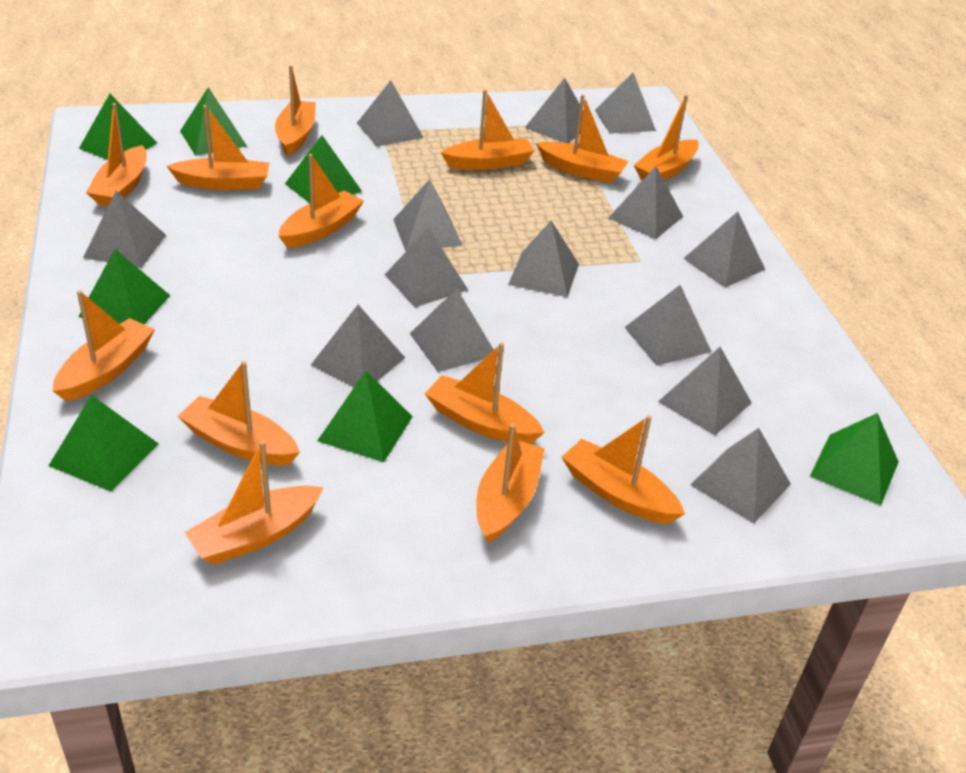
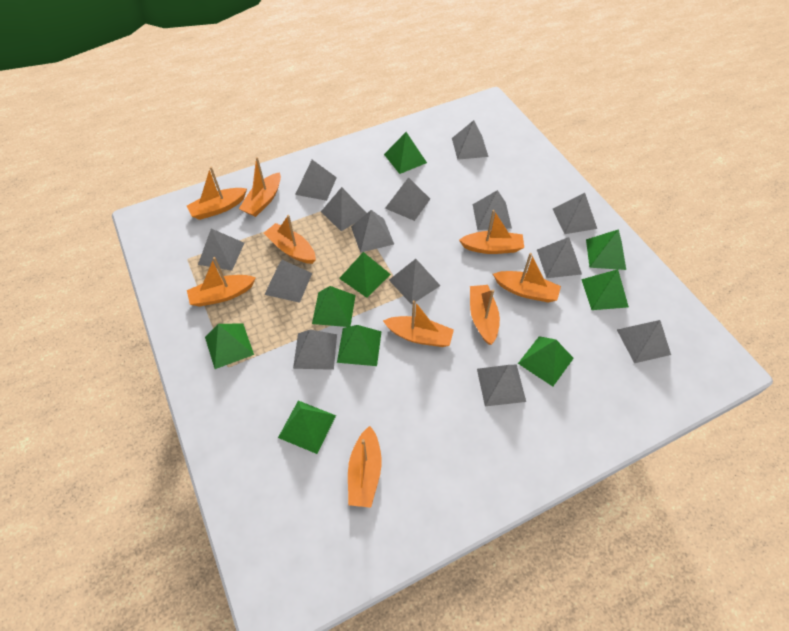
green pyramid: [48,395,159,492] [78,249,171,324] [79,94,157,160] [180,87,247,156] [285,135,362,203] [317,371,413,462] [810,413,899,505] = 7 -> [205,323,254,369] [278,401,336,454] [312,286,356,327] [337,325,382,366] [339,252,391,298] [384,132,427,174] [518,336,574,386] [581,269,629,310] [586,229,626,270] = 9
orange boat: [53,290,155,402] [86,103,147,206] [167,105,269,190] [177,361,300,465] [184,441,324,565] [275,65,316,156] [278,154,364,248] [424,342,545,444] [440,89,535,170] [476,424,545,543] [537,94,629,183] [562,415,685,524] [634,95,699,180] = 13 -> [187,167,247,220] [187,257,256,307] [239,157,281,217] [264,215,316,264] [348,426,382,508] [383,300,454,347] [459,210,524,254] [470,285,500,345] [493,253,561,302] = 9

